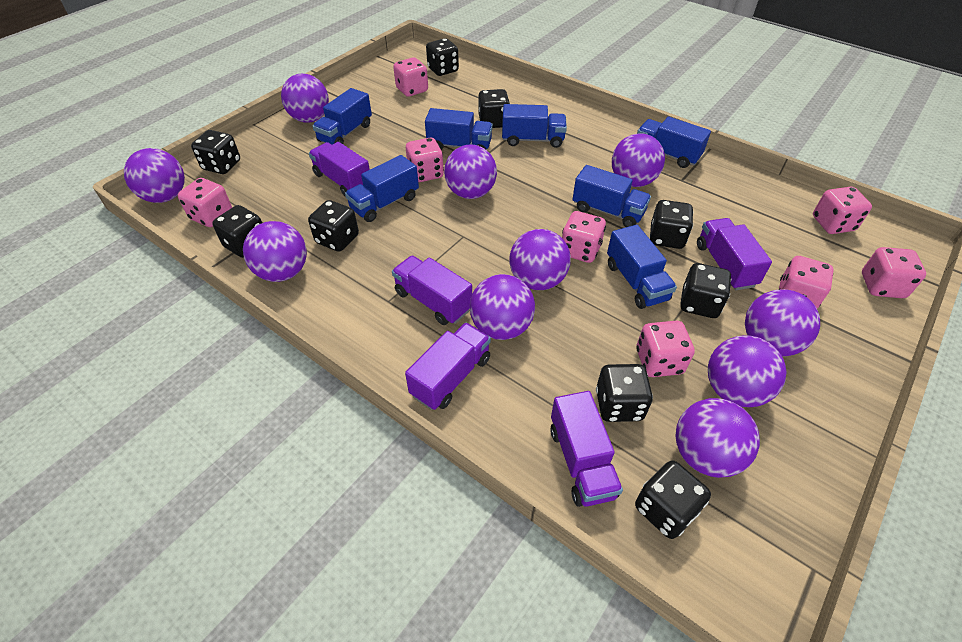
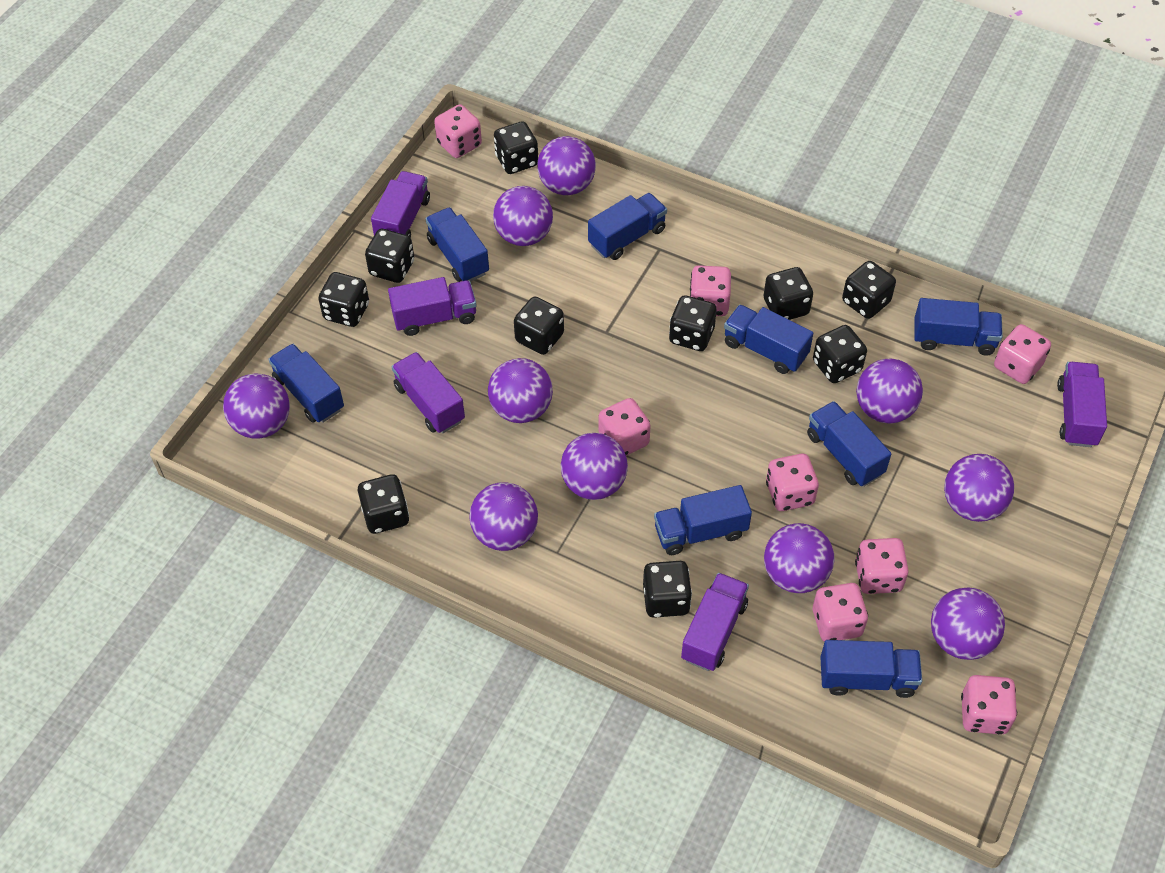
black dice: [191,130,240,174] [212,205,262,258] [308,200,359,252] [426,38,459,76] [478,89,510,128] [596,364,653,422] [635,460,711,539] [650,200,693,249] [680,263,731,318] = 9 -> [318,272,369,327] [358,474,409,534] [365,229,414,283] [494,121,538,174] [514,297,564,355] [643,561,692,618] [669,295,717,351] [764,267,813,320] [813,325,867,383] [842,261,896,319] = 10
blue truck: [313,88,372,145] [345,155,419,222] [425,108,493,150] [502,104,567,148] [572,165,651,227] [607,225,677,309] [637,116,711,168] = 7 -> [268,344,344,423] [426,207,489,282] [588,193,667,260] [654,485,752,555] [724,305,813,374] [807,401,891,487] [820,640,922,698] [914,298,1003,356] = 8

